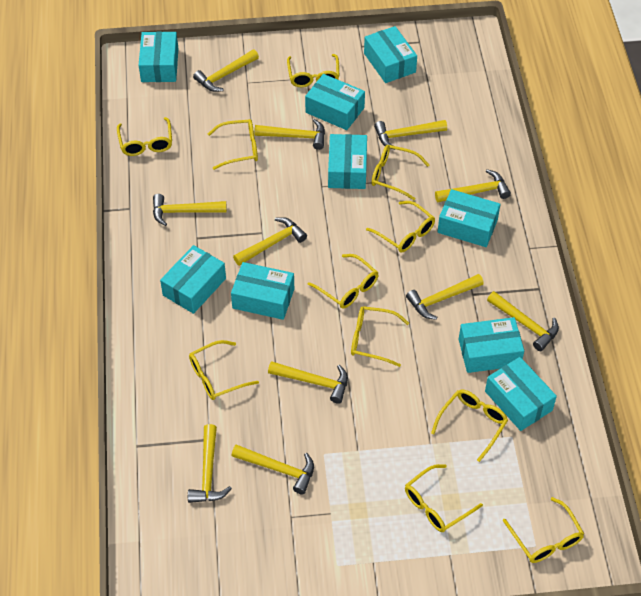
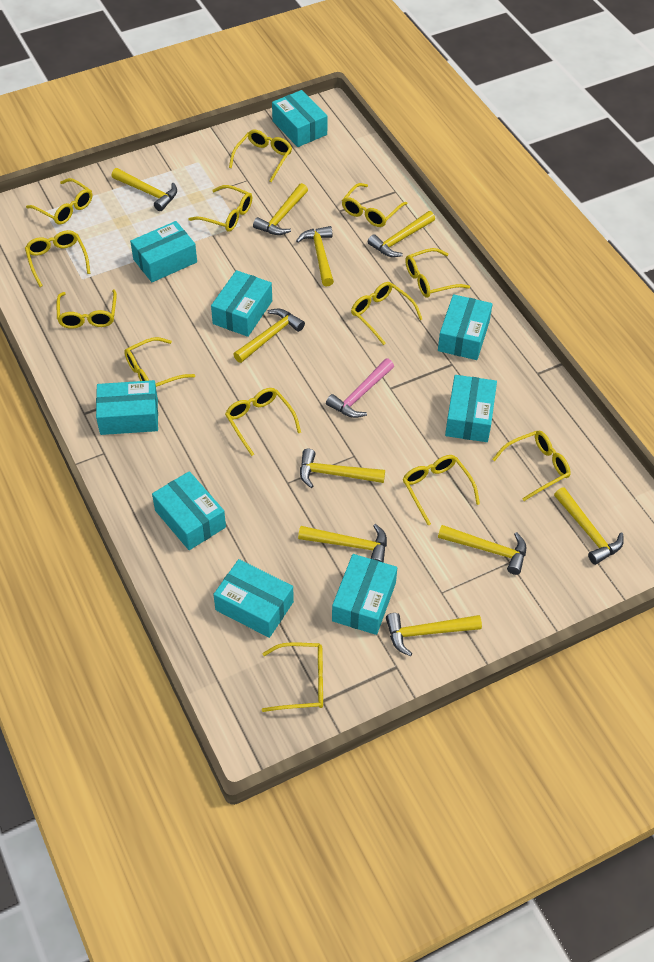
pink hammer: none = 0 -> [326,359,394,418] = 1
yellow glasses: [117,117,172,156] [189,340,259,400] [208,119,258,170] [287,54,339,87] [308,254,379,309] [351,306,409,367] [366,201,435,252] [371,145,429,200] [405,464,483,532] [431,390,508,462] [503,497,584,563] = 11 -> [25,230,91,287] [26,178,92,225] [57,290,117,329] [124,337,195,387] [189,185,252,232] [225,388,301,456] [229,130,292,182] [262,642,323,712] [342,183,408,227] [351,282,422,345] [403,455,480,525] [405,248,470,298] [492,431,570,501] = 13
yellow hammer: [153,194,227,226] [188,424,232,503] [193,50,259,92] [232,444,314,495] [233,217,307,266] [254,119,325,150] [268,361,348,404] [374,120,447,150] [406,274,484,320] [435,169,511,202] [487,291,559,351] = 11 -> [112,168,177,211] [233,309,305,363] [253,183,308,235] [296,226,334,286] [298,524,387,563] [300,449,385,488] [368,211,435,257] [386,613,482,656] [438,525,526,575] [554,487,624,565] = 10

